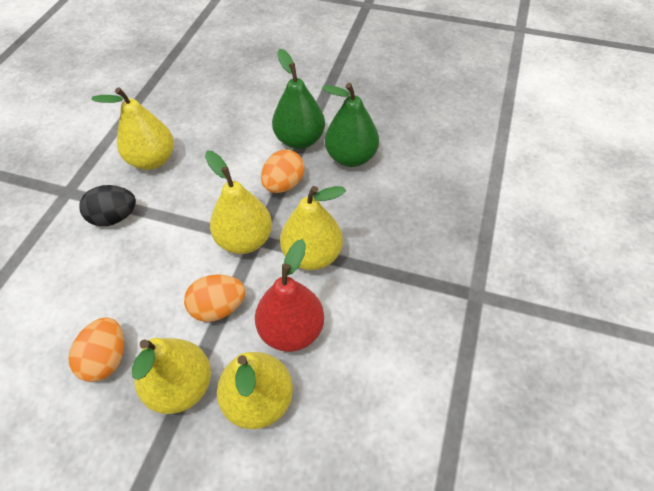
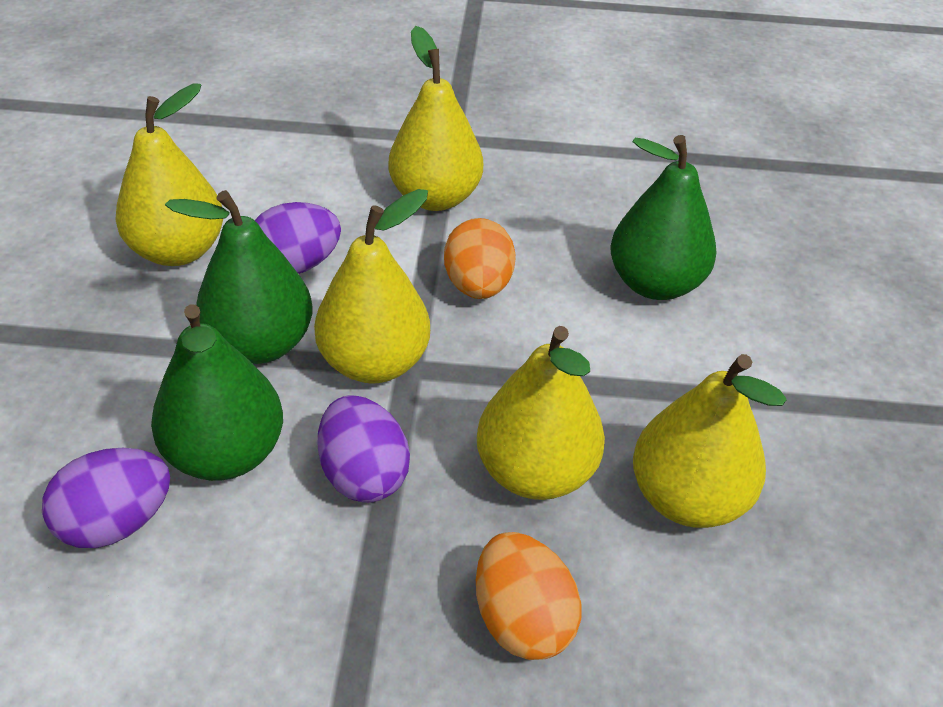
black egg: [79,185,136,226] = 1 -> none = 0
green pear: [272,49,325,149] [322,83,379,167] = 2 -> [151,304,283,481] [165,190,312,364] [610,135,717,300] = 3
orange egg: [68,317,124,382] [184,274,246,322] [261,150,304,193] = 3 -> [444,218,516,299] [476,532,582,660] = 2
purple egg: none = 0 -> [42,448,170,548] [255,202,341,274] [318,395,410,503] = 3
red pear: [255,239,324,352] = 1 -> none = 0

